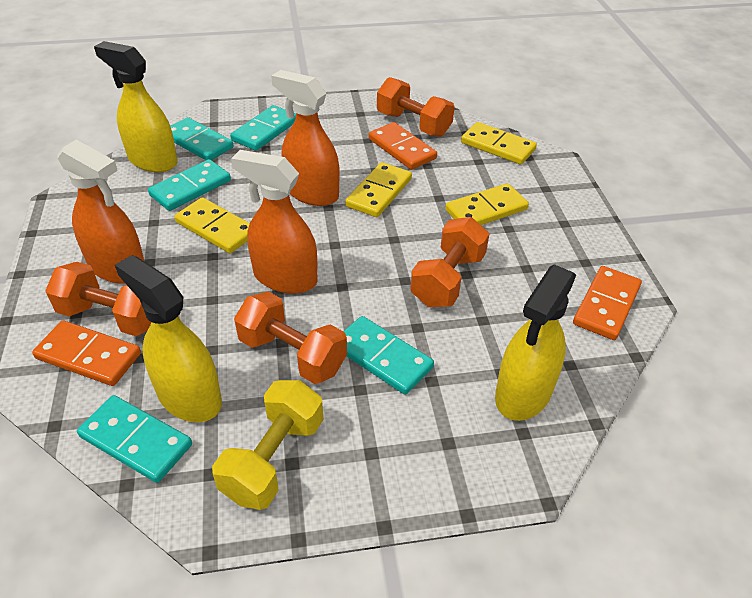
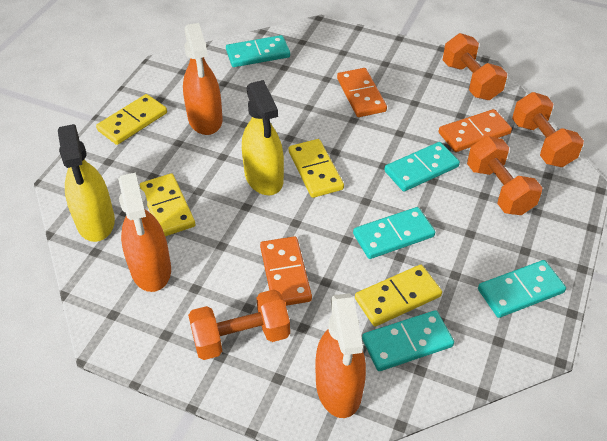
yellow dumbbell: [212,380,324,510] = 1 -> none = 0
yellow spray bottle: [94,41,178,172] [115,255,222,422] [495,264,576,421] = 3 -> [58,124,115,242] [242,80,284,195] = 2

